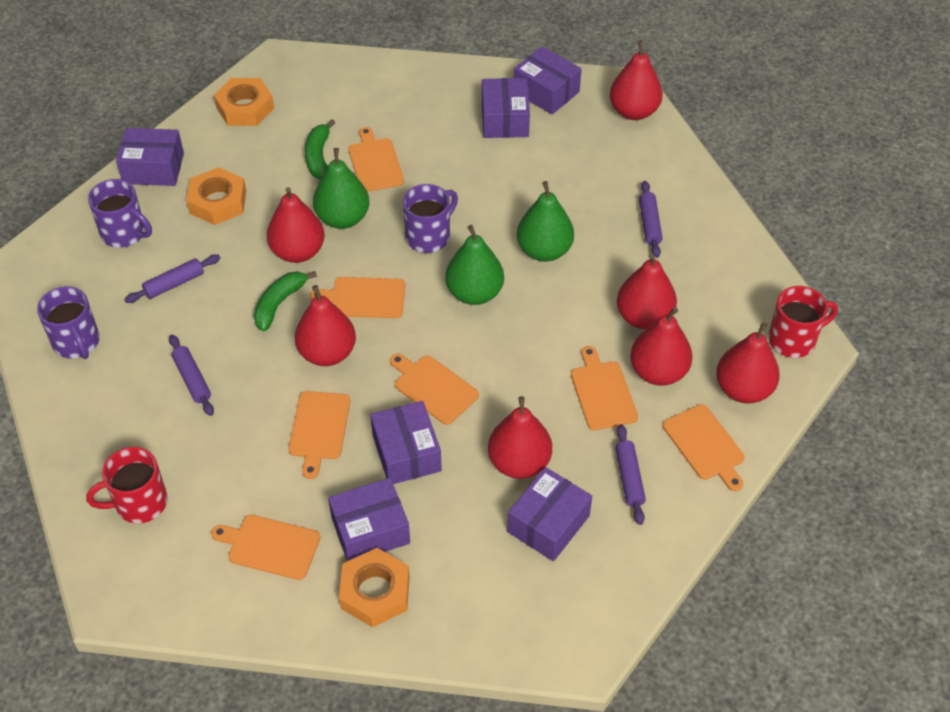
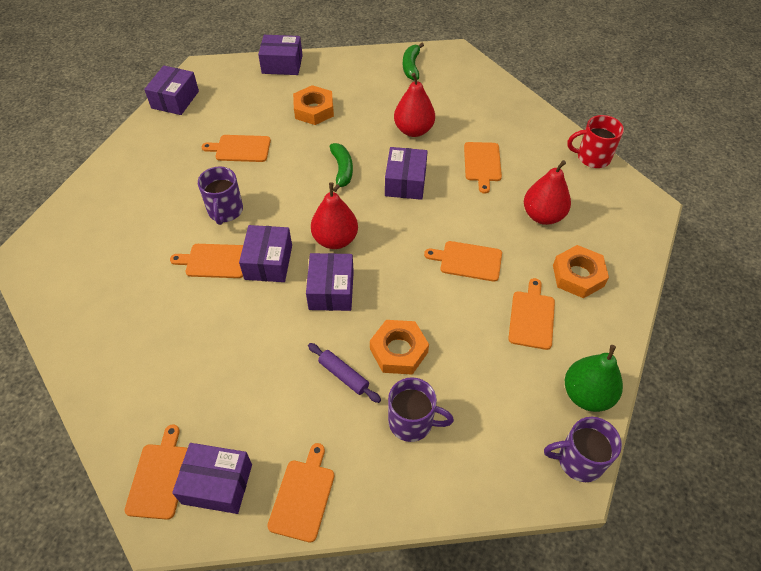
green pear: [313,148,369,229] [445,225,504,305] [517,181,574,262] = 3 -> [565,345,623,412] = 1
purple rolling pin: [124,255,220,303] [169,335,214,416] [615,424,646,525] [639,181,663,258] = 4 -> [308,343,381,403] = 1
red mug: [86,447,168,524] [768,286,838,358] = 2 -> [567,115,624,168] = 1
red pear: [267,187,325,263] [295,285,356,366] [488,396,552,479] [610,40,663,120] [617,253,677,330] [630,307,692,386] [716,322,780,404] = 7 -> [311,182,358,249] [394,73,435,137] [524,160,571,225] = 3

